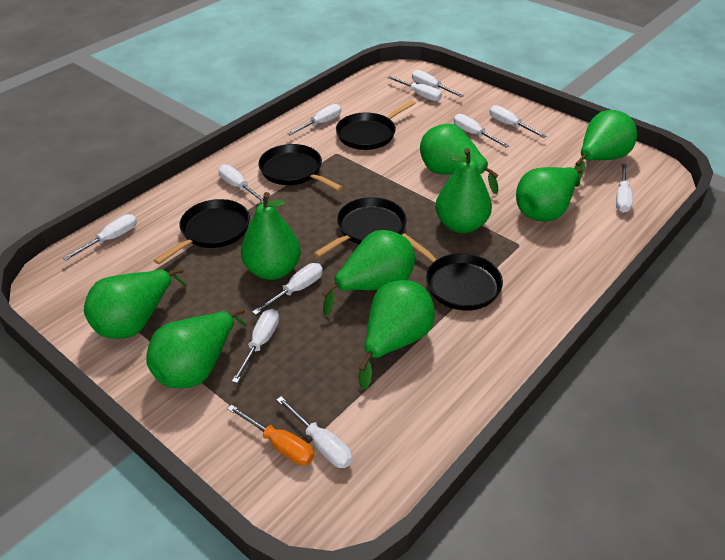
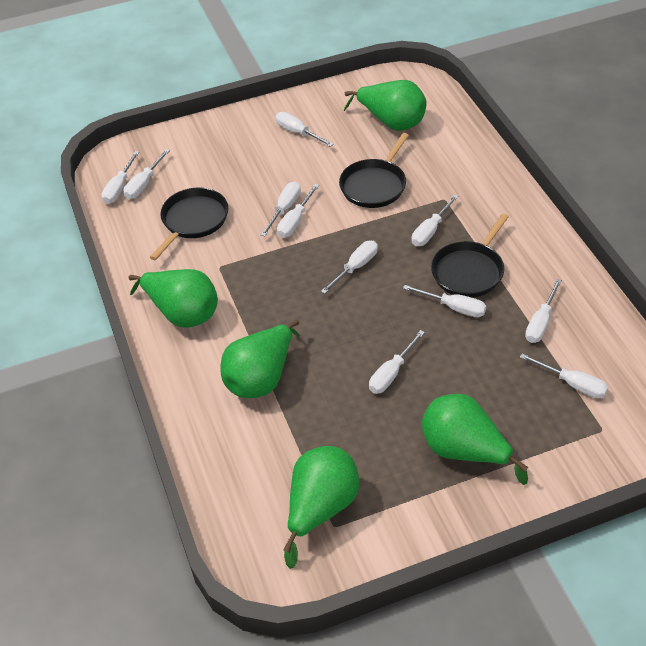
black pan: [154,199,250,264] [258,144,343,191] [313,197,407,258] [336,100,416,150] [402,233,503,311] = 5 -> [150,188,228,260] [339,133,409,208] [431,213,509,298] = 3
green pear: [84,267,187,339] [146,308,247,388] [241,192,301,280] [322,230,415,315] [359,280,435,390] [420,124,499,194] [435,148,492,233] [516,167,583,222] [574,110,637,179] = 9 -> [129,269,218,328] [221,319,300,398] [283,446,359,569] [343,80,427,131] [421,394,528,485] = 5
orange screwdriver: [228,405,314,465] = 1 -> none = 0

